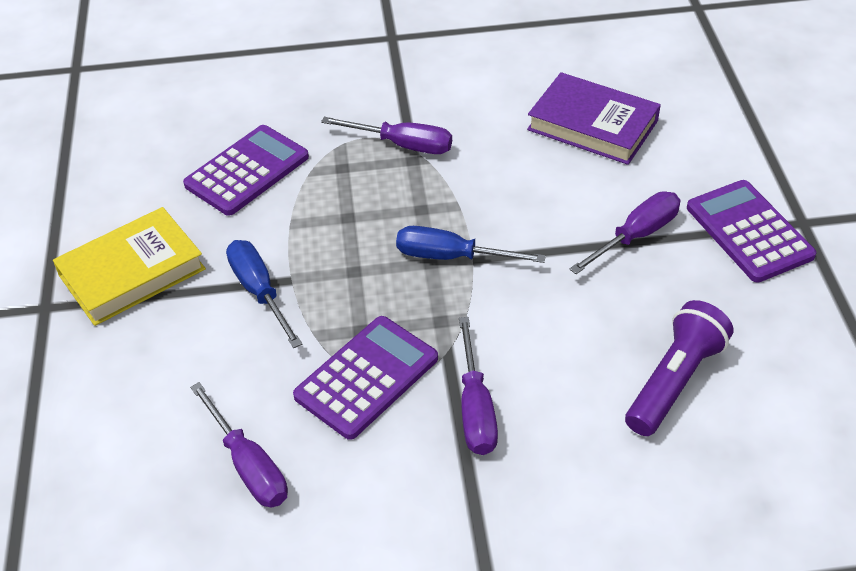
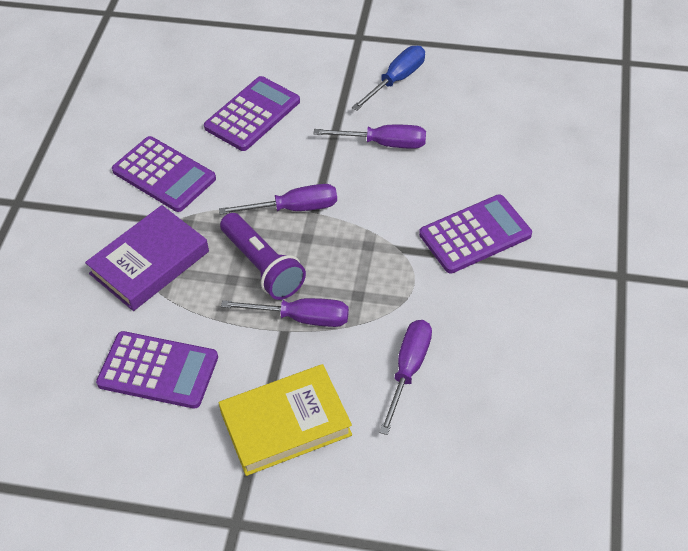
blue screwdriver: [226,240,302,348] [396,226,546,263] = 2 -> [352,46,425,111] = 1
purple calculator: [183,125,309,216] [293,316,438,440] [687,180,816,283] = 3 -> [96,331,218,409] [112,136,216,212] [204,76,300,151] [419,194,532,274] = 4

